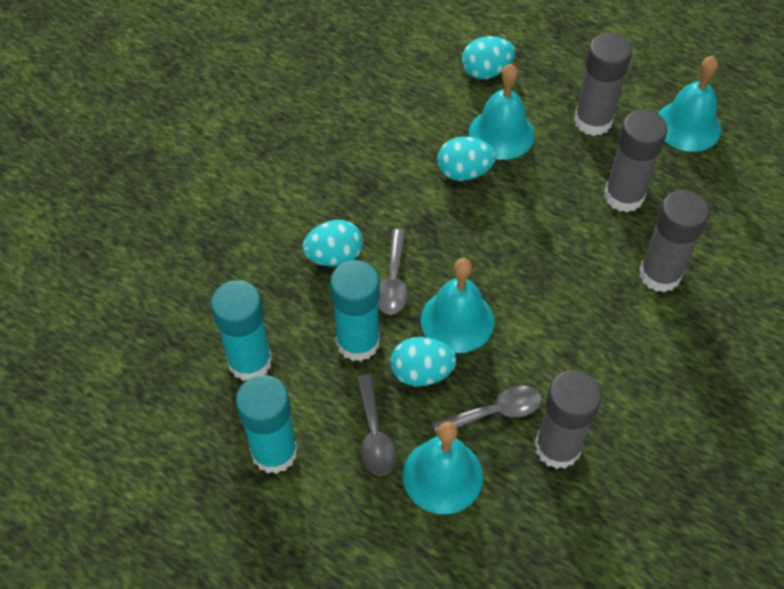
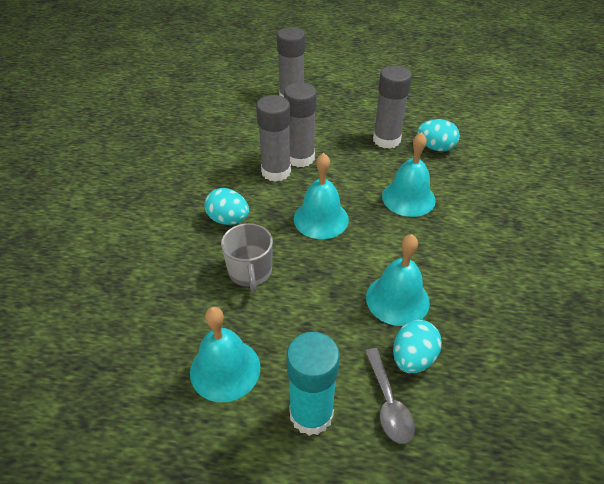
grey mug: none = 0 -> [221,223,273,293] = 1
grey spoon: [357,374,396,476] [378,229,407,315] [432,386,542,436] = 3 -> [365,348,415,444] = 1
turquoise egg: [302,220,363,266] [390,337,456,386] [437,137,496,181] [461,36,515,79] = 4 -> [205,188,249,225] [393,320,442,373] [417,119,460,152] = 3
turquoise glue stick: [211,280,272,381] [236,375,298,474] [330,260,380,361] = 3 -> [287,332,340,436] = 1

